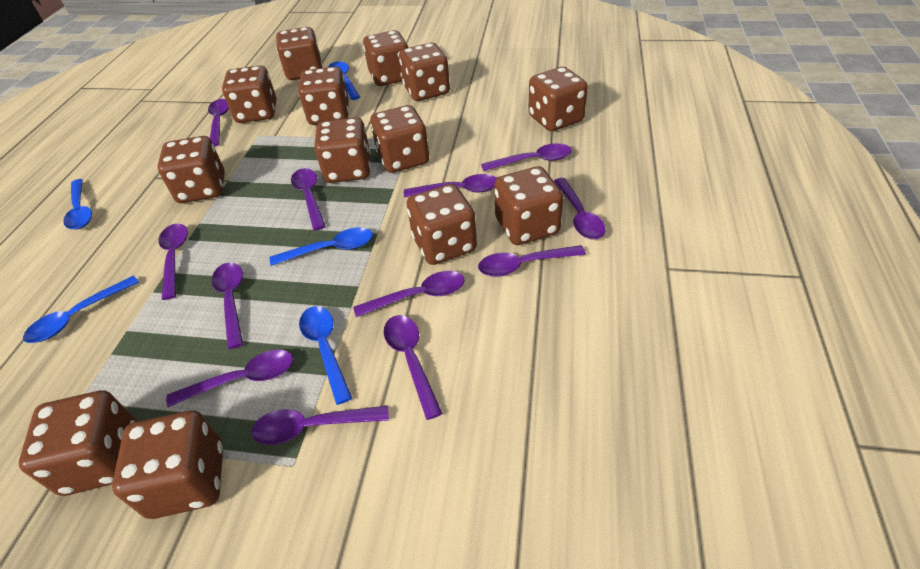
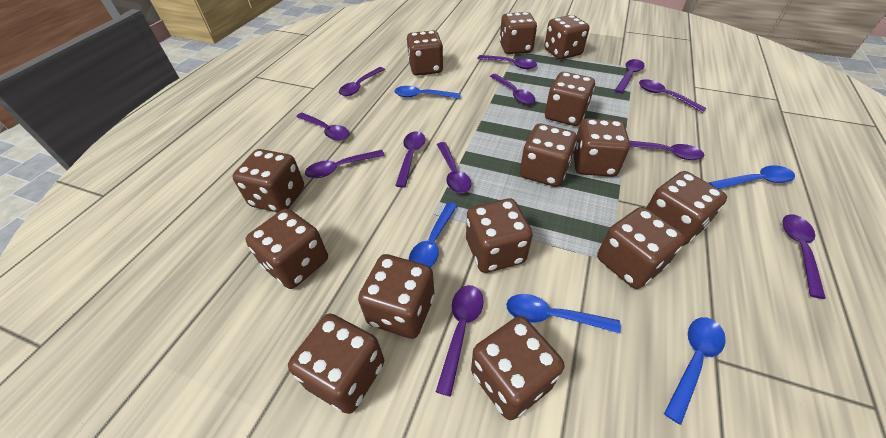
brown dice: [19,390,137,496] [112,410,223,519] [157,136,225,203] [222,65,276,123] [276,27,323,80] [298,67,349,125] [314,117,371,183] [363,30,408,86] [370,105,429,173] [399,43,450,101] [407,184,477,265] [494,166,563,245] [528,67,588,131] = 13 -> [232,149,304,212] [245,209,328,289] [288,314,384,414] [358,254,434,339] [407,30,443,76] [466,198,533,273] [471,316,564,420] [500,12,537,54] [520,124,577,187] [544,15,589,60] [545,72,595,126] [573,118,630,177] [597,207,686,289] [646,171,727,246] = 14

